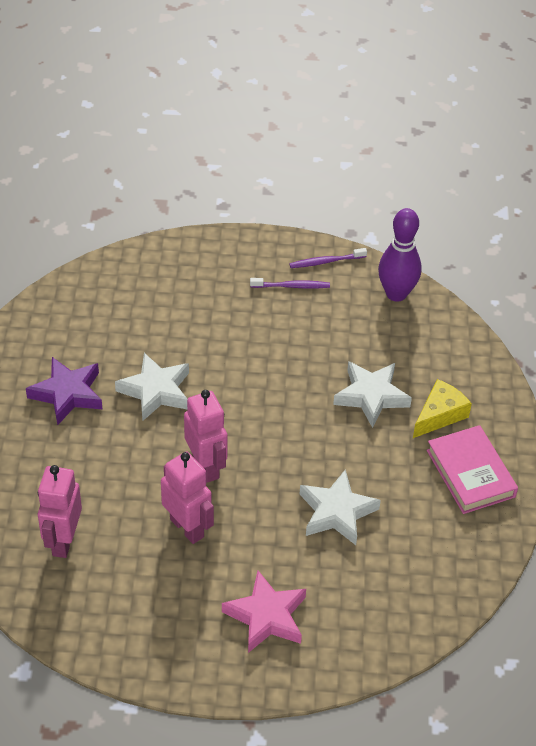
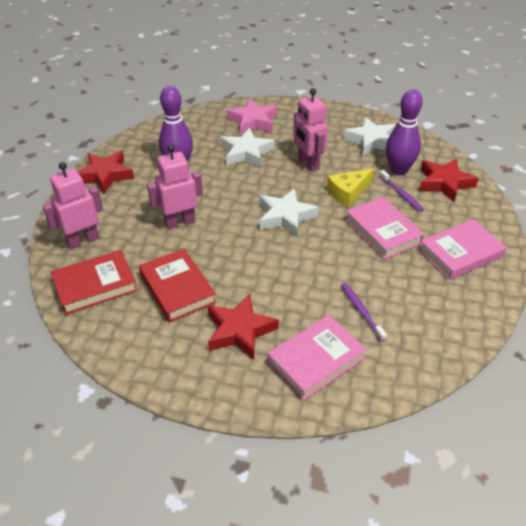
pink book: [427,425,518,514] = 1 -> [268,315,367,400] [345,197,424,259] [419,219,507,280] = 3
purple bowling pin: [378,208,421,302] = 1 -> [159,86,193,162] [386,89,423,175] = 2
purple star: [26,357,102,425] = 1 -> none = 0
red book: none = 0 -> [51,250,138,315] [139,249,216,322] = 2
red star: none = 0 -> [77,151,134,194] [208,294,279,360] [419,158,479,202] = 3

